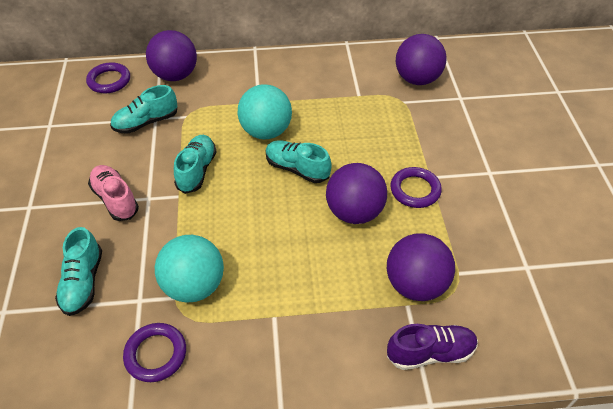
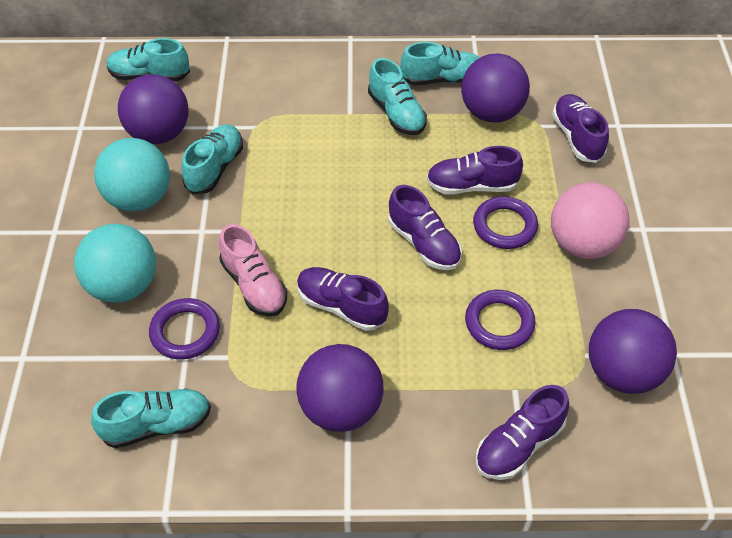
pink ball: none = 0 -> [551,183,629,259] = 1
purple shoe: [387,324,478,370] = 1 -> [297,267,389,331] [388,185,462,270] [426,146,523,195] [476,385,569,480] [552,94,609,163] = 5
turquoise shoe: [55,227,102,316] [110,85,177,134] [174,135,217,194] [266,140,332,183] = 4 -> [91,389,211,448] [107,38,190,81] [182,124,243,194] [368,58,427,135] [400,42,480,85] = 5

